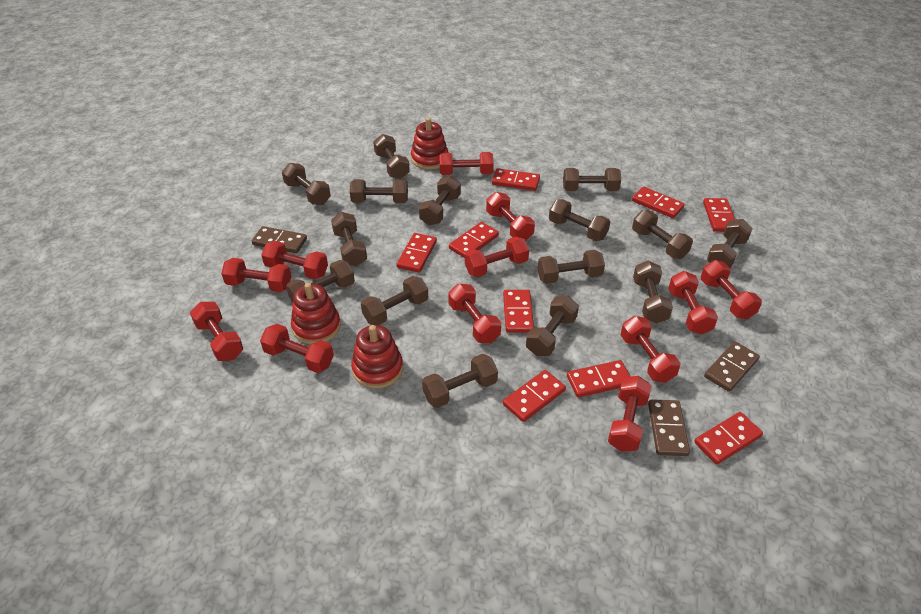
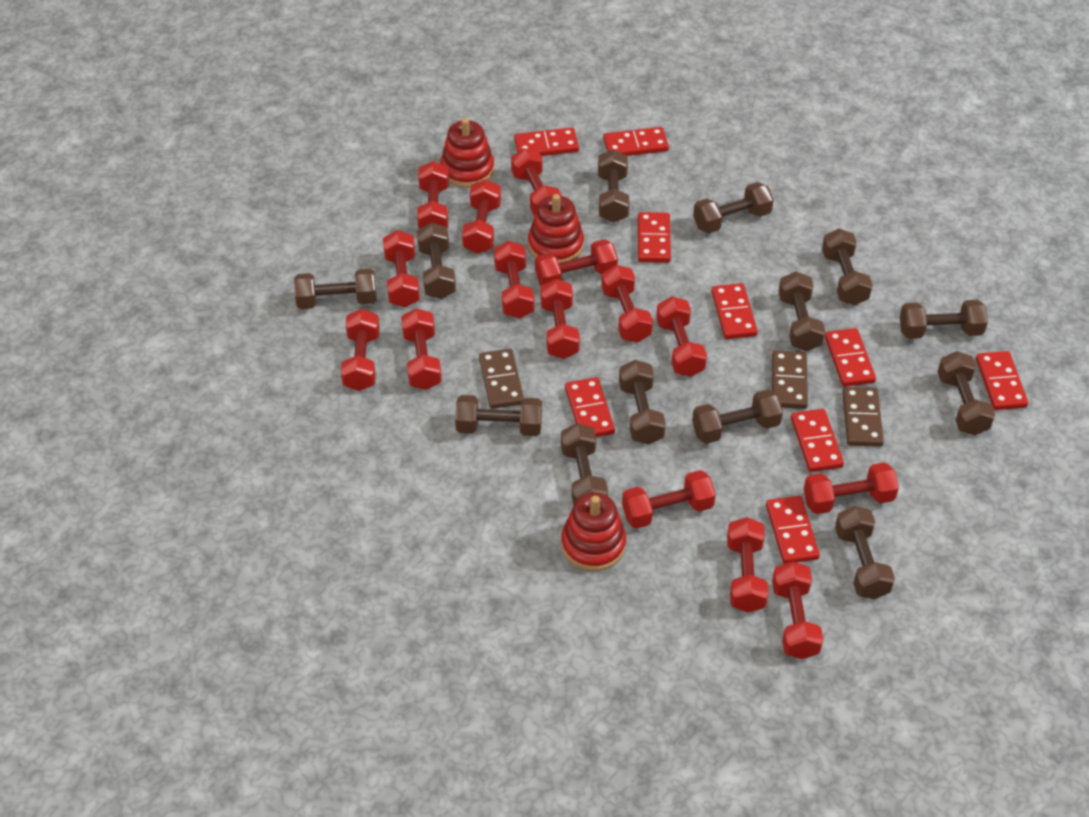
brown dumbbell: [282,163,331,205] [286,260,355,303] [331,212,367,267] [350,179,408,203] [361,276,428,325] [373,134,410,179] [419,176,461,225] [422,354,498,408] [526,296,579,356] [538,250,605,284] [549,199,610,241] [563,168,621,191] [632,210,693,259] [633,261,673,324] [707,219,753,268] = 15 -> [294,269,376,309] [417,222,456,299] [455,395,542,436] [561,423,608,505] [598,150,629,223] [619,360,666,445] [692,389,783,444] [693,182,774,233] [778,272,825,351] [822,229,873,305] [835,506,895,599] [900,300,988,339] [937,351,995,435] = 13
red dumbbell: [190,302,243,361] [221,258,291,292] [260,324,334,373] [261,241,328,279] [440,152,494,175] [448,283,501,343] [465,237,529,277] [486,192,535,241] [608,376,651,451] [621,316,680,383] [668,271,718,335] [701,260,762,319] = 12 -> [341,309,380,391] [383,230,420,307] [401,308,442,390] [417,161,449,229] [462,179,501,254] [494,241,535,319] [511,148,562,215] [535,239,618,286] [540,279,580,359] [601,265,653,343] [622,470,716,529] [656,297,707,377] [727,517,769,612] [772,561,823,659] [804,463,899,514] = 15

